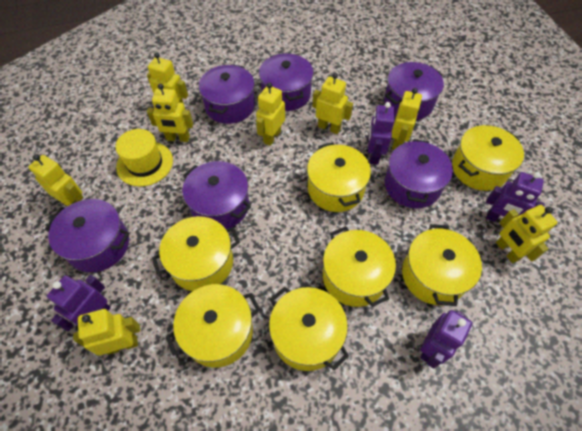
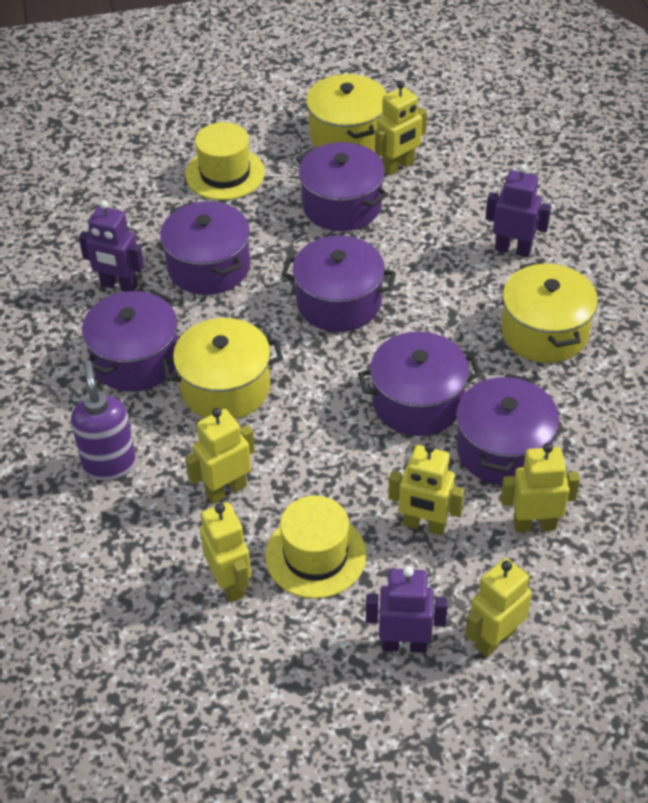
purple robot: [47,275,111,332] [368,102,395,165] [420,310,472,368] [486,172,545,222] = 4 -> [79,200,144,292] [366,566,448,653] [486,164,551,257] = 3
purple soap dispenser: none = 0 -> [71,360,136,481] = 1
yellow hat: [116,129,173,186] = 1 -> [185,122,265,200] [265,496,367,599] = 2
yellow pot: [152,216,240,291] [166,284,260,368] [269,287,349,371] [307,142,371,212] [323,226,396,307] [402,224,482,306] [452,125,524,191] = 7 -> [162,318,283,419] [306,74,387,151] [501,261,598,363] = 3
yellow robot: [29,154,83,206] [73,309,140,355] [147,52,188,107] [147,84,193,142] [256,82,285,146] [312,73,353,134] [392,88,422,150] [496,205,557,263] = 8 -> [185,408,255,504] [200,502,251,602] [375,81,427,175] [388,443,465,536] [465,558,532,657] [501,443,580,532] = 6

